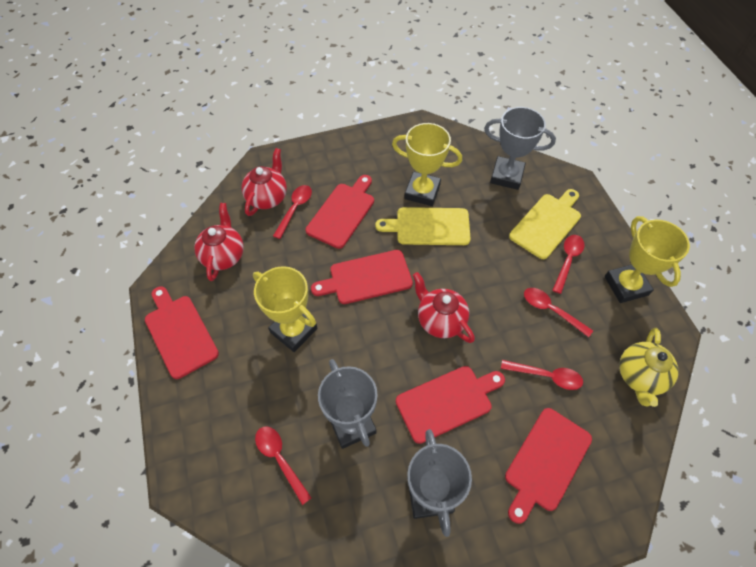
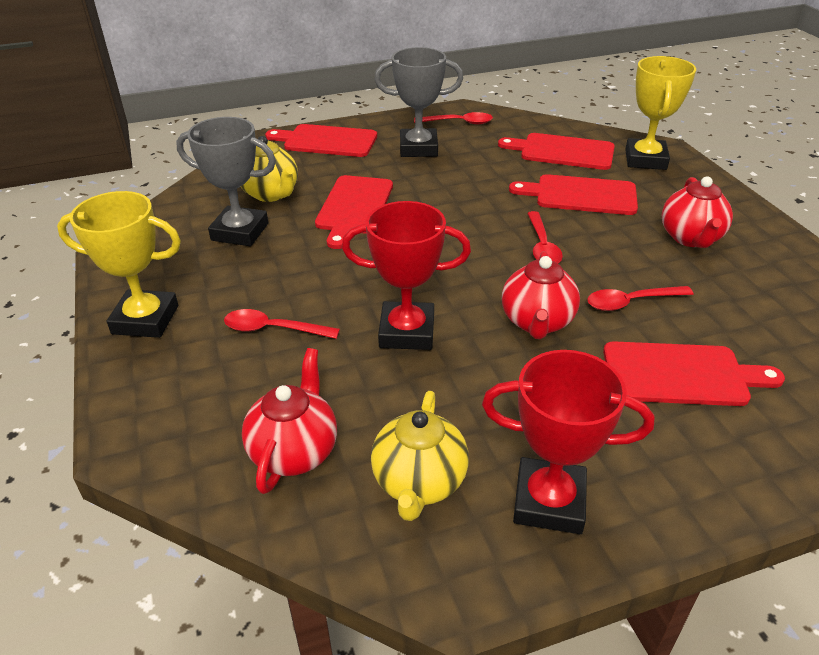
grey trophy: [318,359,378,449] [407,429,472,537] [484,107,556,190] = 3 -> [176,117,276,246] [374,47,463,157] = 2
red spoon: [255,427,312,505] [273,185,312,239] [501,360,583,390] [524,288,593,337] [552,235,585,294] = 5 -> [224,309,340,339] [414,112,493,124] [527,211,563,263] [587,286,694,311] = 4
red trophy: none = 0 -> [342,201,471,350] [482,350,654,534] = 2
yellow cutting board: [375,207,471,245] [509,189,581,259] = 2 -> none = 0
yellow teapot: [619,328,679,407] = 1 -> [240,136,298,202] [371,391,469,521] = 2
yellow trophy: [253,266,317,352] [392,123,462,206] [605,216,690,303] = 3 -> [57,191,181,338] [625,56,696,170] = 2

